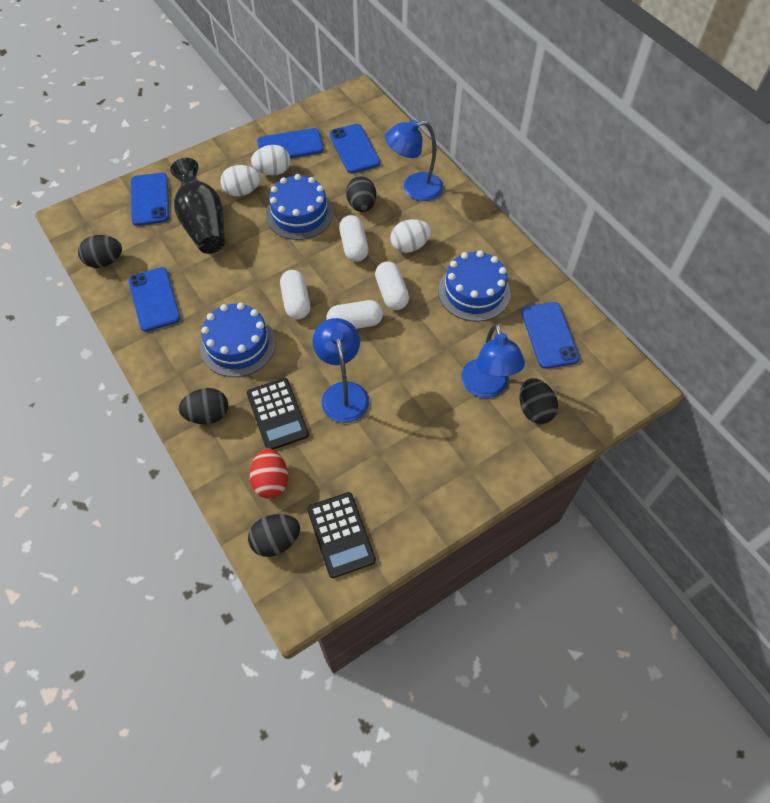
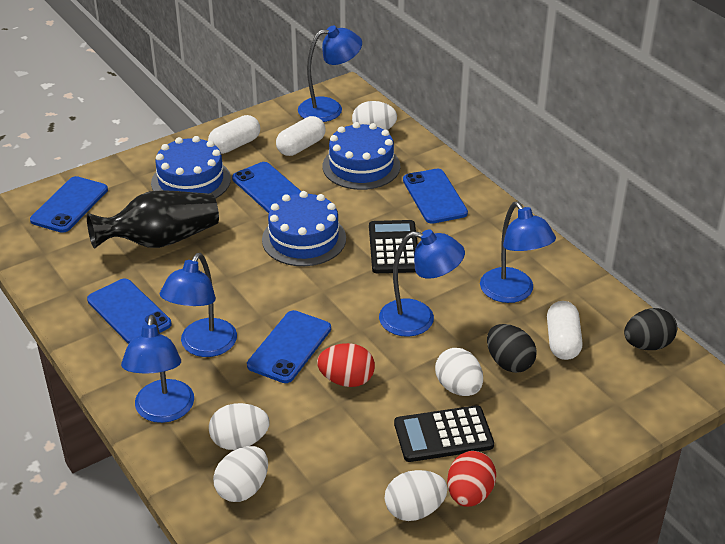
black egg: [78,235,122,268] [179,388,228,424] [248,514,300,557] [346,176,376,212] [519,378,558,424] = 5 -> [487,324,537,373] [624,308,677,350] = 2
blue lamp: [312,318,369,423] [385,119,443,201] [461,323,525,398] = 3 -> [121,315,194,423] [160,253,237,357] [298,25,362,122] [379,230,465,337] [480,202,556,303] = 5
red egg: [250,448,288,499] = 1 -> [317,343,375,387] [447,451,496,507] = 2
white capsule: [280,270,310,319] [326,300,383,329] [339,215,369,262] [375,261,409,310] = 4 -> [208,115,260,154] [276,116,325,156] [547,301,583,360] = 3
white egg: [220,165,260,197] [251,145,290,175] [390,219,431,253] = 3 -> [209,403,270,450] [213,446,268,502] [352,101,397,130] [385,470,448,521] [435,348,483,396] = 5

